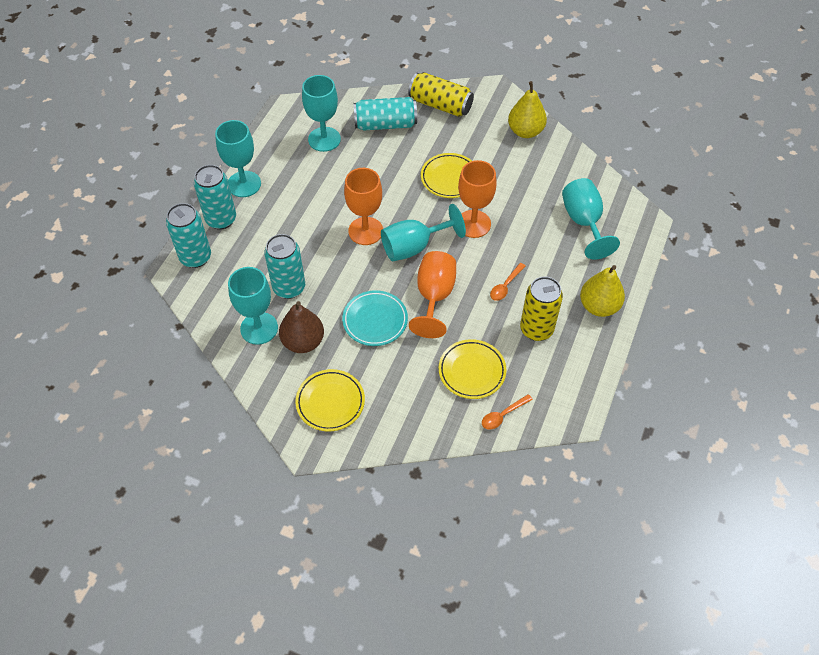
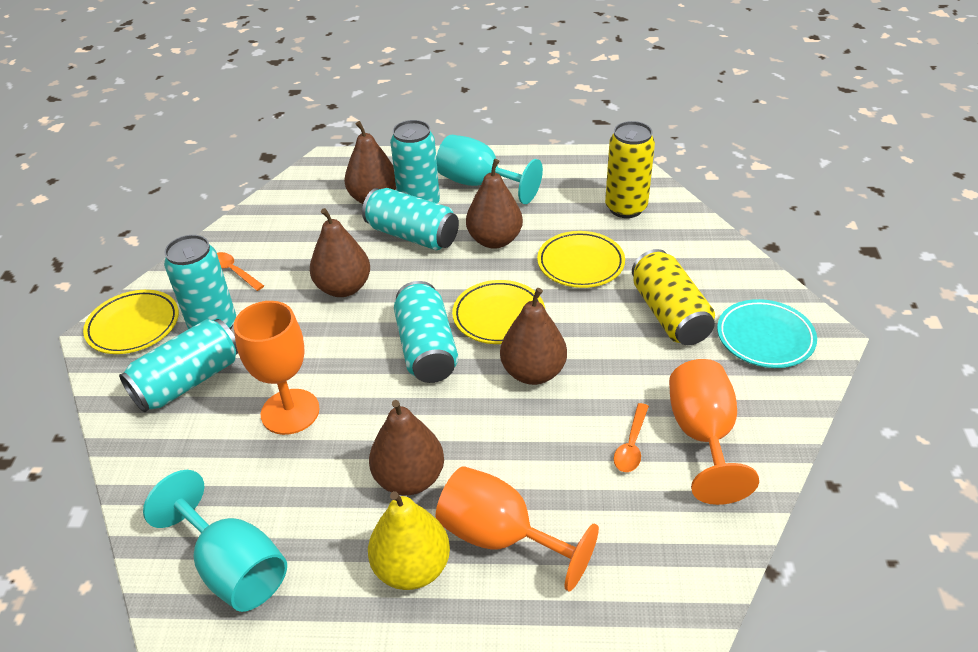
brown pear: [279,301,324,353] = 1 -> [310,208,370,297] [344,121,396,204] [369,400,444,495] [466,159,523,249] [500,288,567,385] = 5
turquoise can: [166,203,211,268] [194,165,236,230] [264,234,305,299] [353,97,417,131] = 4 -> [119,319,238,412] [164,235,236,330] [362,188,459,250] [390,120,440,204] [394,281,458,383] = 5
turquoise goblet: [215,120,261,197] [228,267,278,345] [302,75,341,152] [381,204,466,261] [562,178,620,260] = 5 -> [143,470,287,612] [436,135,543,204] = 2
yellow pear: [508,81,547,138] [580,265,625,317] = 2 -> [368,491,450,590] = 1

